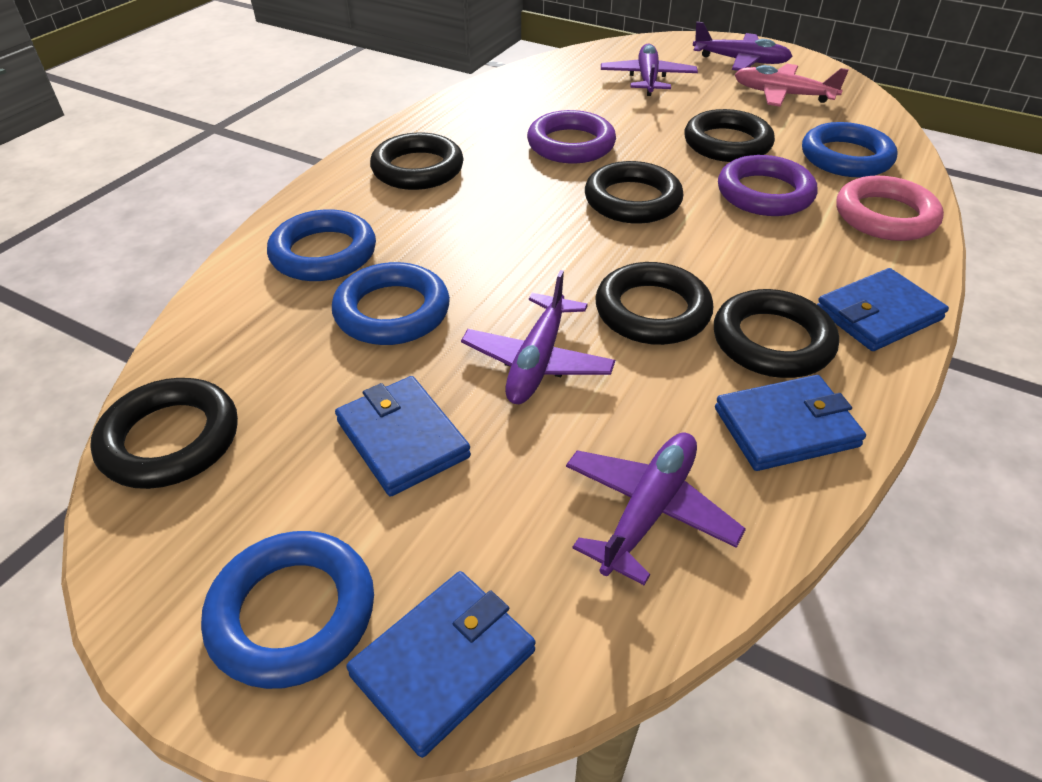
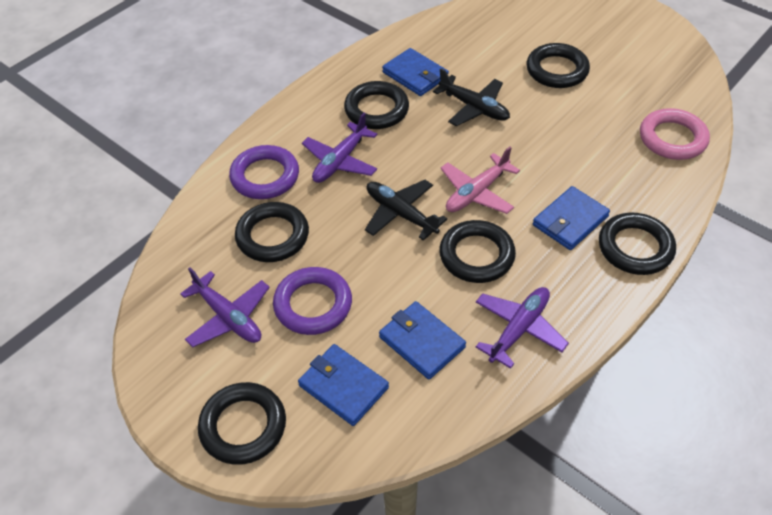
black plane: none = 0 -> [365,180,447,241] [433,68,510,126] = 2
blue ring: [201,531,374,689] [267,209,376,281] [332,262,450,345] [802,122,898,177] = 4 -> none = 0
purple plane: [461,270,615,404] [566,433,746,585] [601,43,698,96] [693,22,793,71] = 4 -> [180,268,270,347] [302,113,377,183] [476,287,569,369] = 3

